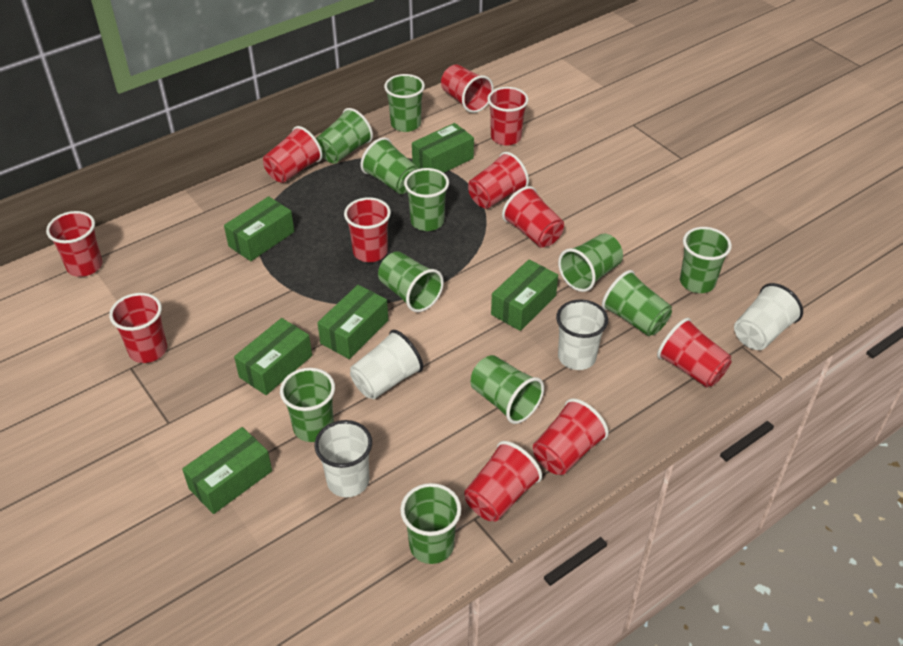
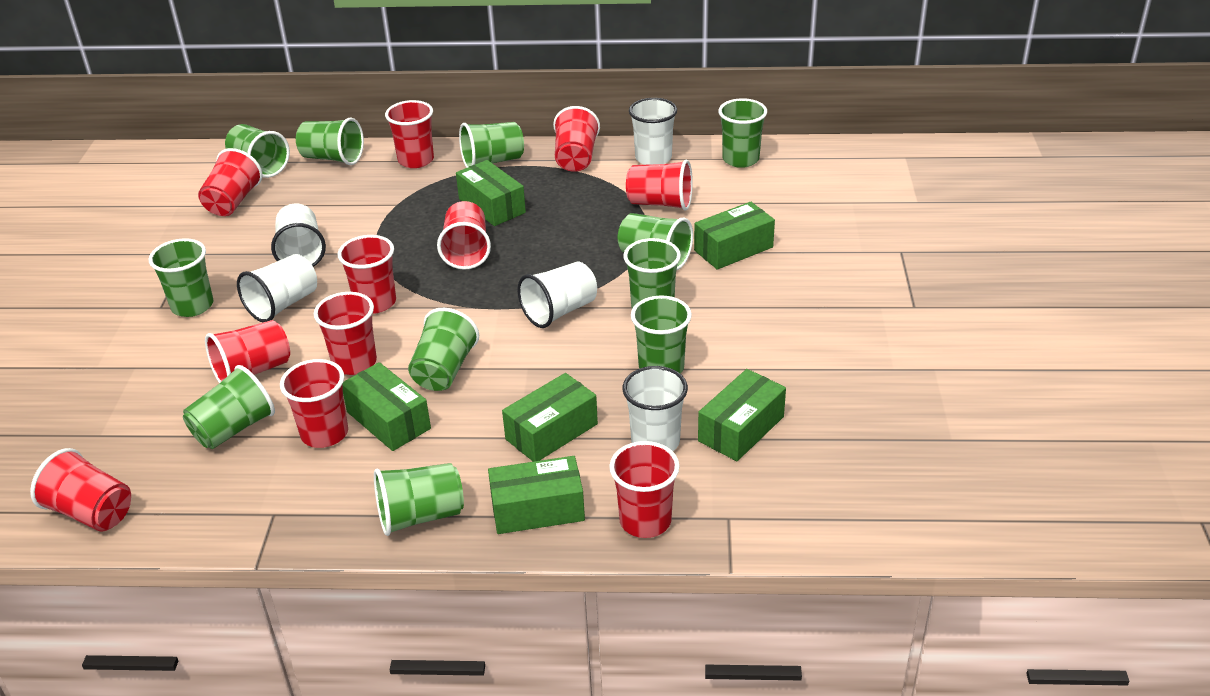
white cup: [315,420,372,497] [350,330,423,399] [556,299,608,370] [734,283,803,350] = 4 -> [237,254,317,322] [271,203,326,267] [518,262,597,328] [622,366,688,451] [629,98,677,165] = 5

